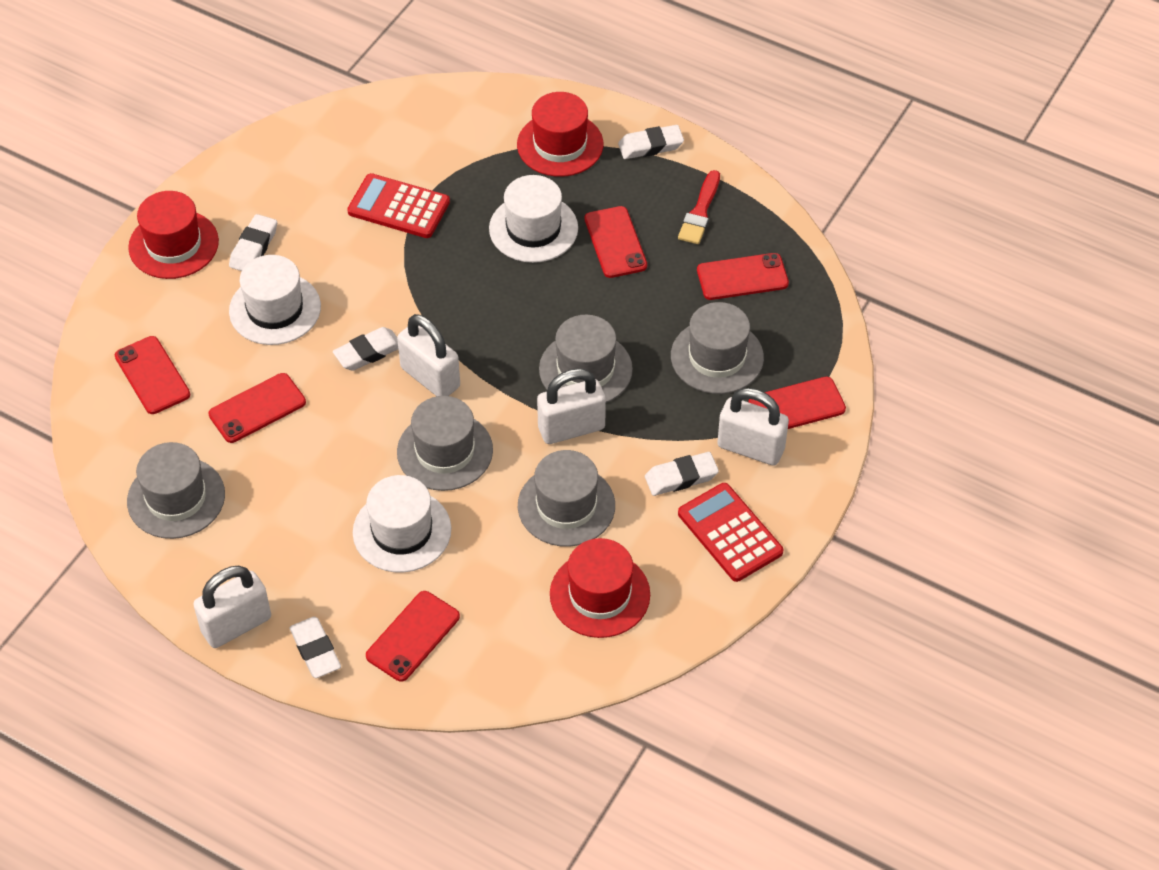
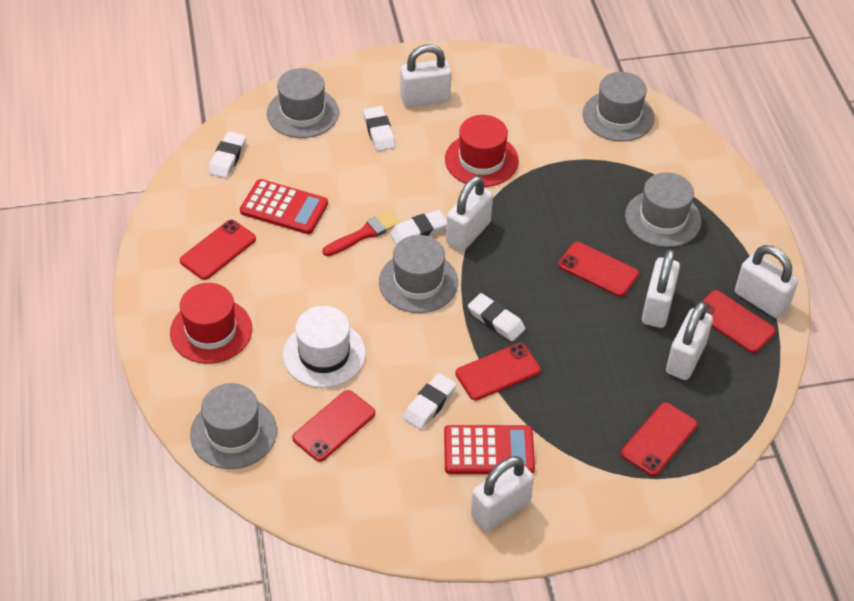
red hat: [128,191,219,279] [517,92,603,177] [550,538,650,638] = 3 -> [170,283,252,364] [445,115,519,187] = 2
white hat: [229,255,321,345] [353,475,451,573] [489,175,578,263] = 3 -> [283,306,366,388] = 1
white padlock: [193,566,271,648] [397,314,460,396] [537,368,606,444] [717,388,789,466] = 4 -> [400,44,451,107] [446,176,493,251] [471,456,534,531] [642,249,680,328] [666,301,713,380] [735,245,798,319] = 6

